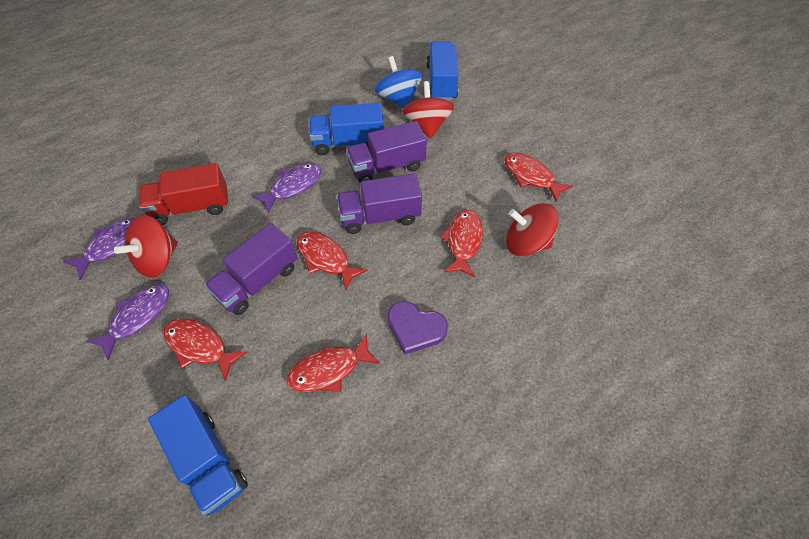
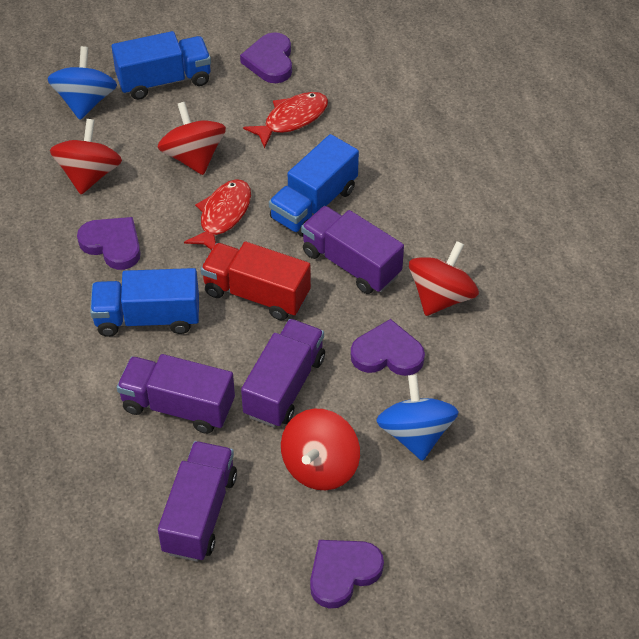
blue spinning top: [375,56,422,108] = 1 -> [47,46,117,120] [376,374,458,461] = 2
purple fish: [62,218,135,280] [86,284,169,361] [252,163,322,214] = 3 -> none = 0
purple heart: [388,301,448,354] = 1 -> [77,217,141,270] [240,32,292,83] [310,540,384,608] [351,319,425,376] = 4
purple truck: [205,223,297,315] [337,173,422,234] [346,121,427,183] = 3 -> [117,354,235,434] [158,441,237,562] [241,319,325,427] [301,206,404,294] = 4
red fish: [164,319,247,381] [286,334,380,392] [297,231,368,290] [440,209,483,277] [504,153,573,202] = 5 -> [184,179,251,250] [243,92,328,149] = 2
red spinning top: [114,215,178,278] [402,81,454,139] [506,203,559,256] = 3 -> [50,119,122,195] [157,102,226,175] [281,409,360,490] [409,241,479,316] = 4

